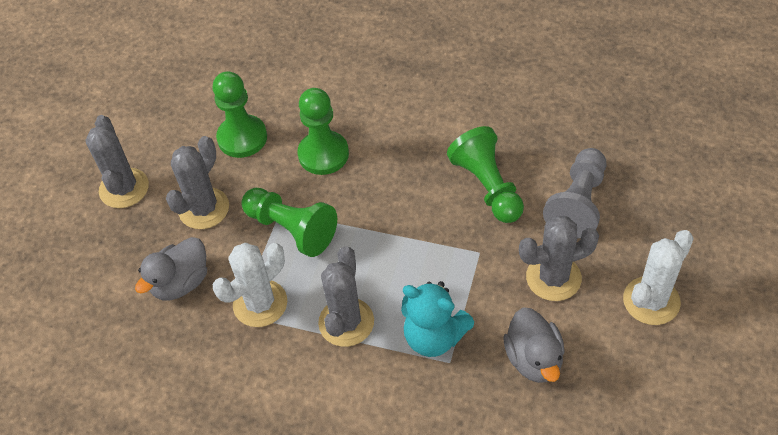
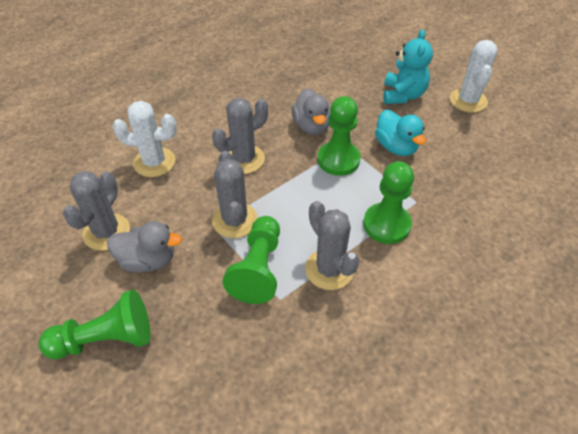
grey pawn: [543,148,607,238] = 1 -> none = 0
turquoise duck: none = 0 -> [375,110,426,156] = 1

